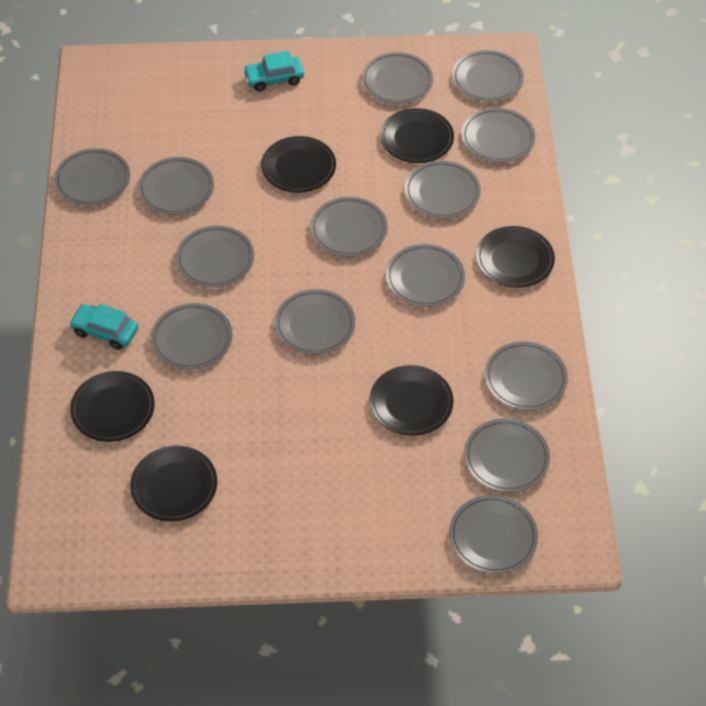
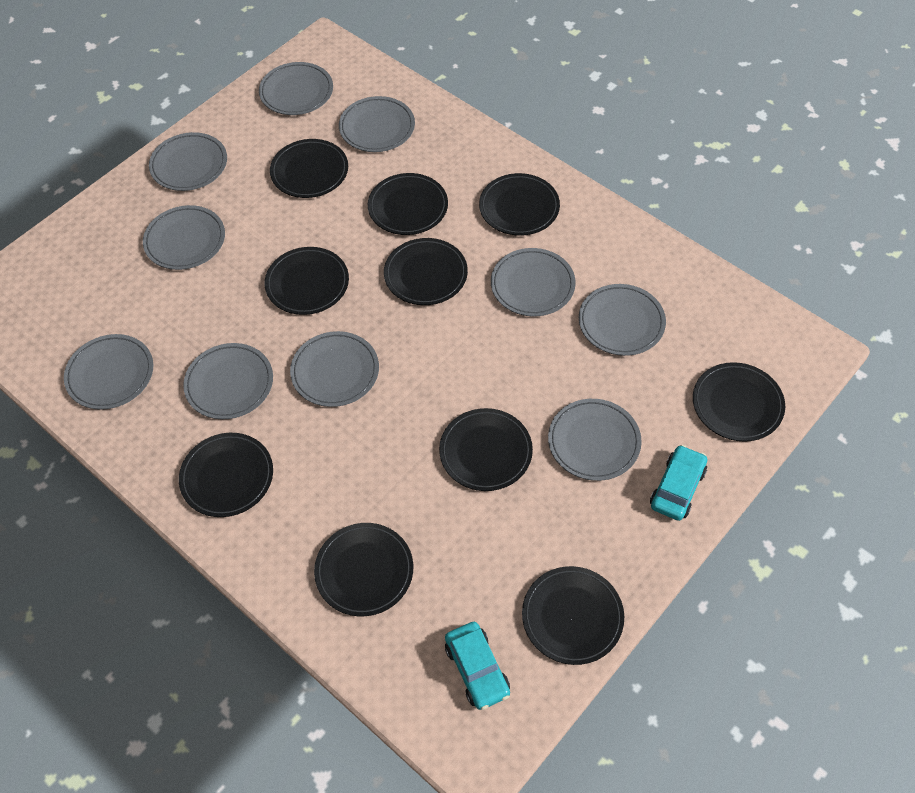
black plate: [70,371,155,442] [130,446,217,522] [261,136,336,193] [370,365,453,436] [380,108,454,163] [476,226,555,288] = 6 -> [179,433,273,517] [265,247,349,315] [270,139,348,198] [314,523,413,616] [368,173,448,235] [384,238,468,305] [439,408,533,491] [479,173,560,236] [522,566,624,665] [693,362,785,442] = 10
grey plate: [54,148,130,206] [138,157,214,215] [151,303,232,370] [176,225,254,287] [275,289,355,355] [310,197,388,257] [361,52,433,104] [386,244,465,307] [405,161,481,219] [449,495,538,574] [452,50,524,102] [461,108,535,163] [464,419,550,492] [485,341,568,410] = 14 -> [64,334,153,410] [143,205,225,270] [149,132,227,191] [183,343,273,419] [259,62,333,115] [290,331,379,407] [339,96,415,152] [491,248,576,316] [548,399,642,481] [579,284,666,356] = 10

